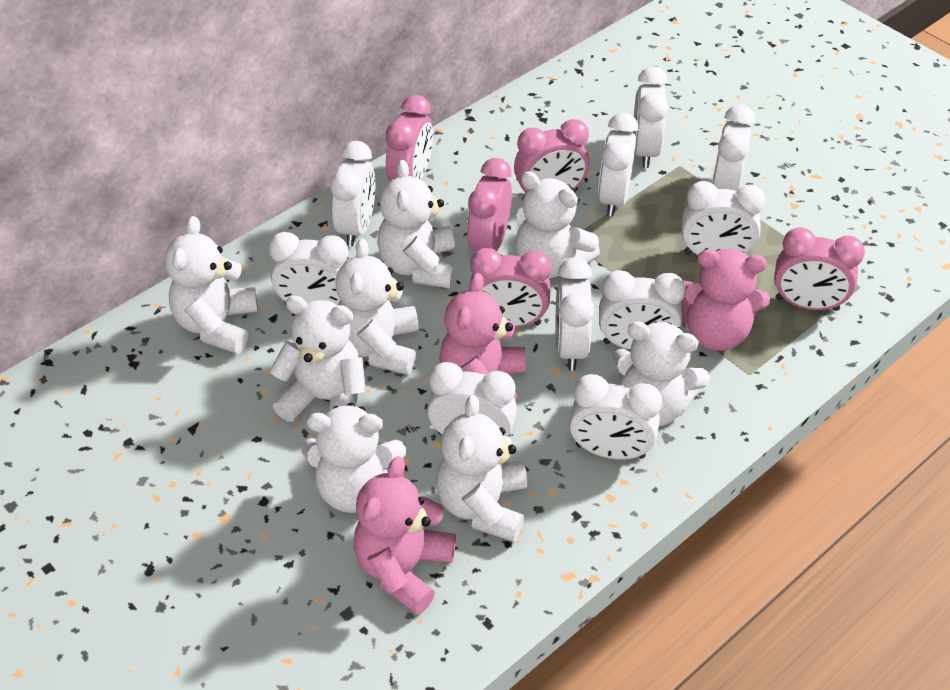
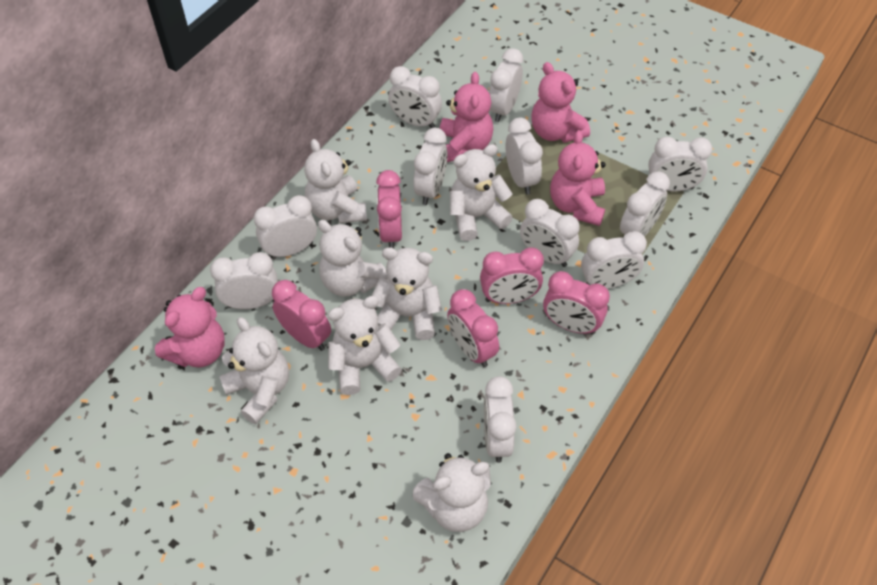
pink teddy bear: [354,456,456,615] [439,273,526,401] [681,249,770,351] = 3 -> [155,287,225,367] [440,72,493,162] [531,62,590,143] [550,130,606,226] = 4
white clock: [269,232,349,306] [330,141,375,247] [427,362,517,437] [556,257,594,371] [569,374,662,459] [598,113,638,217] [599,270,686,350] [633,66,668,168] [682,181,766,255] [712,105,755,191] = 10 -> [210,252,278,309] [254,195,317,258] [388,66,442,128] [413,128,447,205] [484,376,517,463] [489,48,523,122] [505,117,543,194] [520,199,580,267] [581,231,647,289] [620,171,670,236] [648,137,712,191] = 11
white teddy bear: [165,216,258,354] [270,296,366,422] [301,403,406,513] [336,238,419,375] [377,160,456,289] [436,395,527,542] [515,171,600,279] [611,321,710,426] = 8 -> [219,317,289,424] [304,139,367,224] [318,220,388,297] [328,296,402,395] [372,247,442,340] [413,453,491,532] [450,144,513,241] = 7

